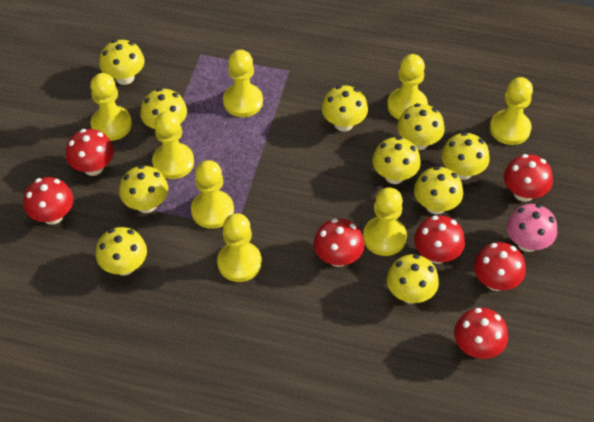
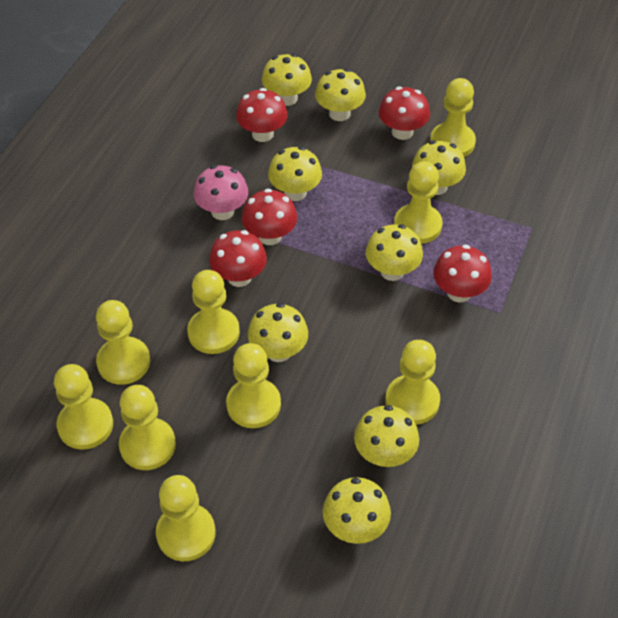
red mushroom: [23,177,73,225] [66,129,114,176] [314,218,365,267] [414,215,465,264] [454,308,508,359] [474,242,526,291] [504,154,553,202] = 7 -> [209,230,267,287] [236,88,288,142] [241,189,297,245] [379,87,430,140] [433,244,492,303] = 5
yellow mushroom: [96,227,147,276] [99,40,145,85] [119,165,168,213] [140,88,187,129] [321,85,368,131] [372,136,421,184] [387,254,439,303] [397,103,445,150] [414,166,463,214] [441,132,490,180] = 10 -> [248,303,308,362] [262,54,312,106] [268,146,322,201] [315,69,366,121] [323,477,391,544] [354,405,419,467] [366,224,423,281] [412,140,466,195] = 8
yellow pawn: [90,73,132,141] [152,111,194,179] [191,160,234,229] [217,213,262,282] [223,50,263,117] [363,188,407,256] [387,54,428,120] [490,77,533,145] = 8 -> [54,364,113,450] [96,300,150,385] [119,385,176,470] [156,475,216,561] [187,270,240,354] [226,343,281,428] [385,340,440,425] [394,161,443,244] [430,78,476,157] = 9

